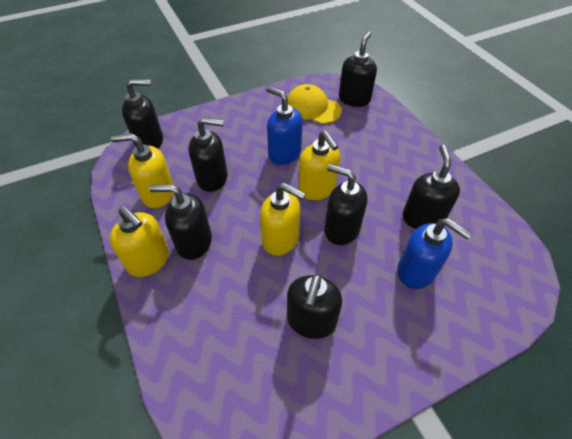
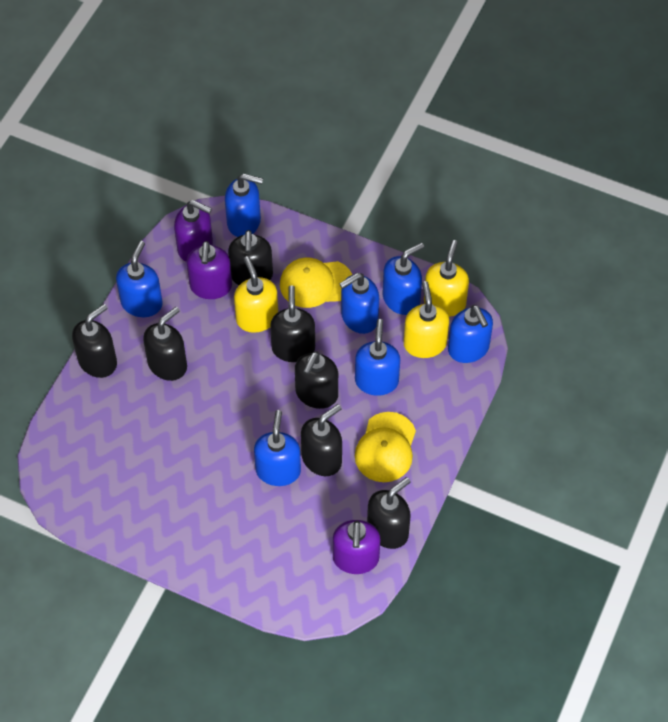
blue soap dispenser: [266,86,303,165] [397,218,472,289] = 2 -> [116,241,163,317] [225,174,263,237] [254,410,301,486] [339,273,379,334] [355,319,400,396] [383,243,424,315] [448,305,493,363] = 7
purple soap dispenser: none = 0 -> [174,200,213,262] [187,241,232,299] [333,520,380,574] = 3
yellow cap: [287,84,342,124] = 1 -> [280,257,352,308] [355,412,416,482] = 2
yellow soap dispenser: [110,206,169,277] [111,133,174,208] [260,183,306,256] [298,130,340,200] = 4 -> [234,256,278,333] [404,281,449,358] [424,240,469,317] = 3

